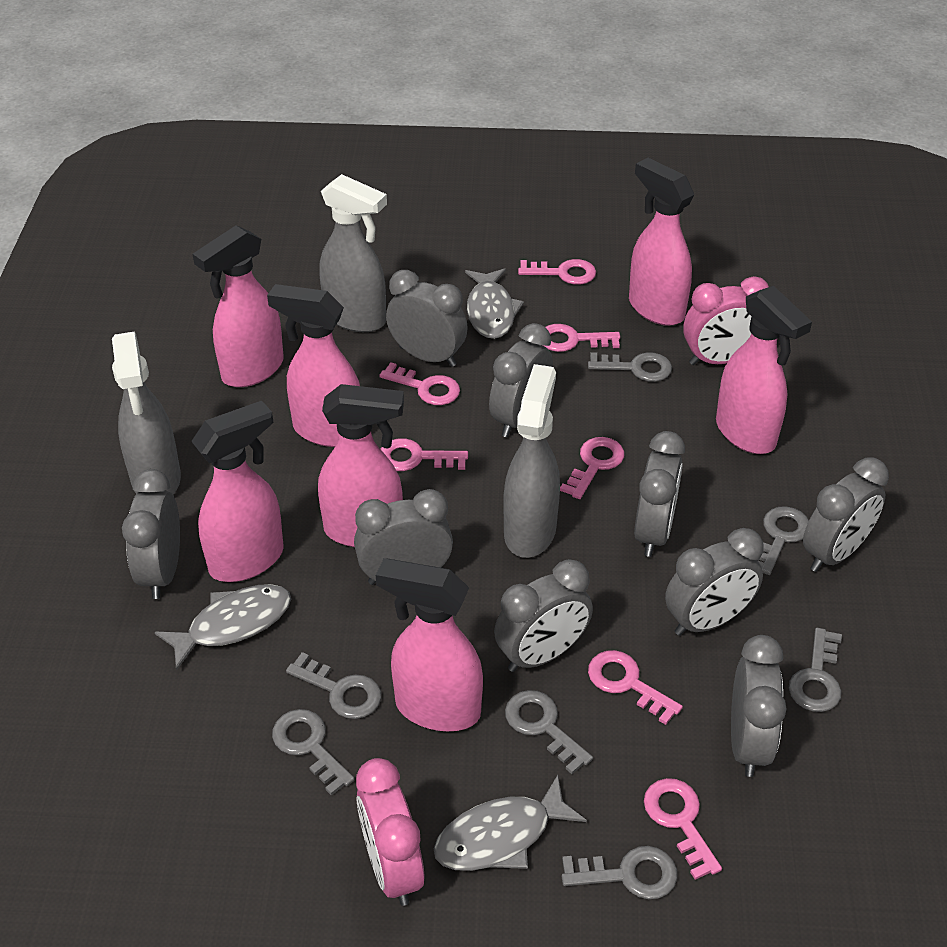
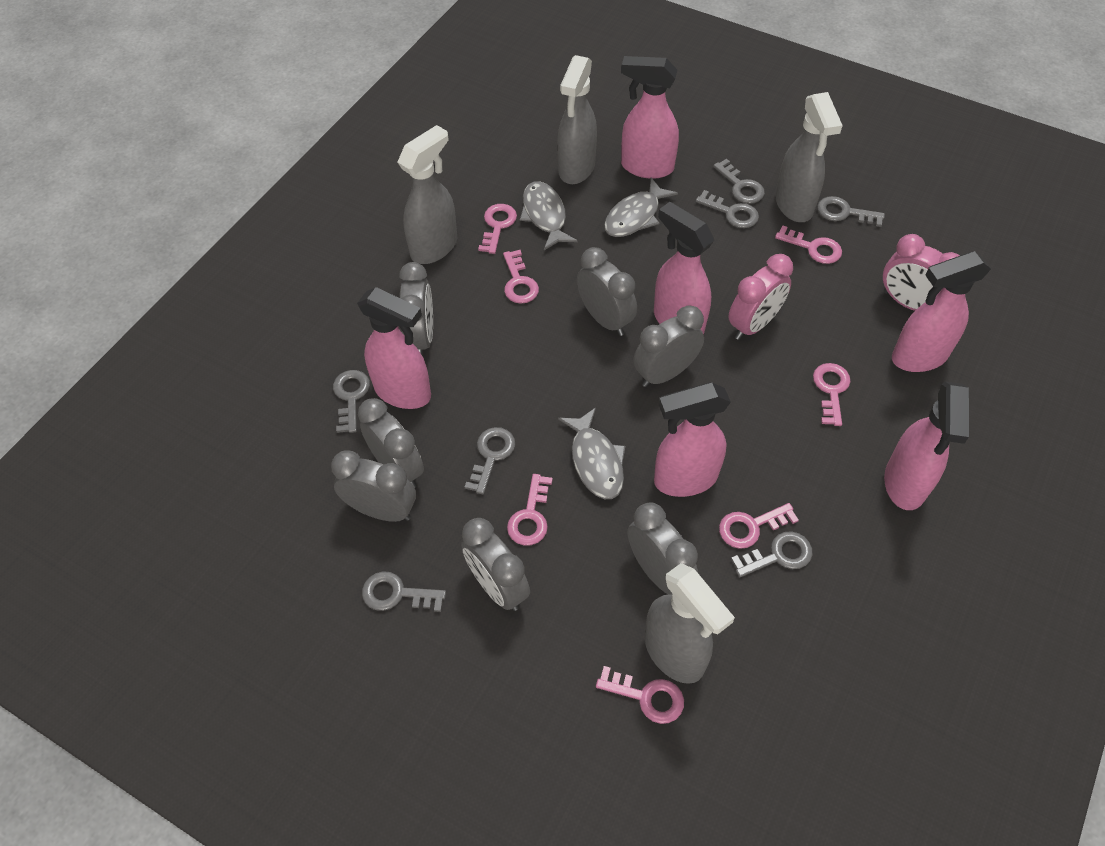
grey clock: [122,469,180,599] [354,489,453,585] [386,270,468,367] [489,323,553,437] [494,559,593,672] [634,431,685,557] [665,528,764,636] [731,635,787,777] [803,457,889,572] = 9 -> [331,450,416,522] [358,398,424,488] [399,262,433,356] [461,518,530,611] [577,247,637,336] [627,503,698,595] [633,305,704,387] = 7
grey spray bottle: [112,332,181,494] [319,174,387,332] [503,364,560,558] = 3 -> [398,125,457,264] [557,55,597,184] [645,563,735,684] [775,92,843,222] = 4
pink spray bottle: [191,401,284,582] [193,225,284,387] [267,284,360,447] [318,384,404,547] [376,558,483,731] [629,158,694,326] [716,286,812,454] = 7 -> [357,287,431,409] [621,56,679,179] [654,202,714,334] [654,382,731,497] [884,381,969,510] [892,251,991,372] = 6

